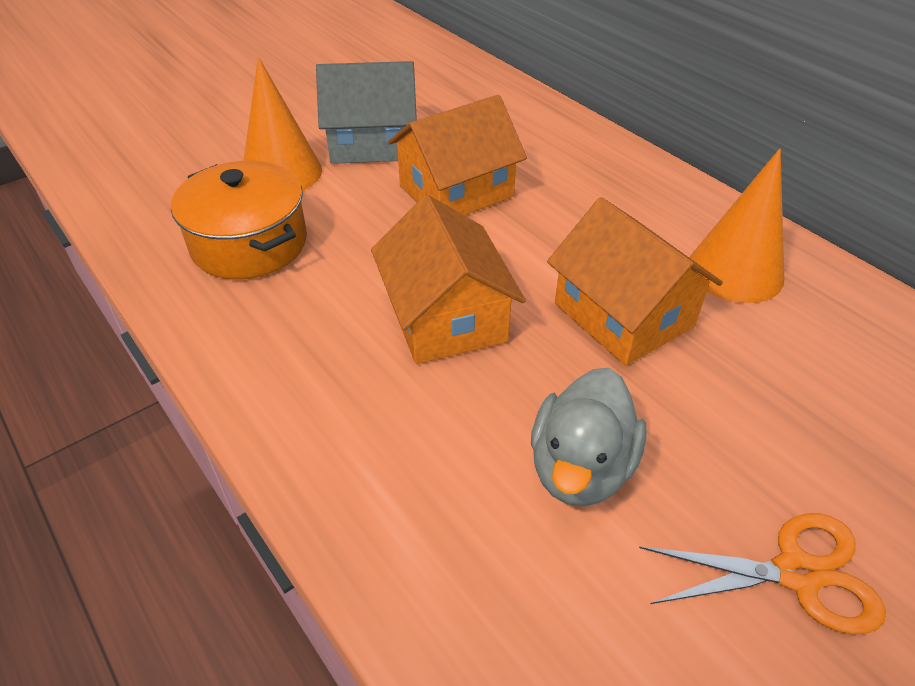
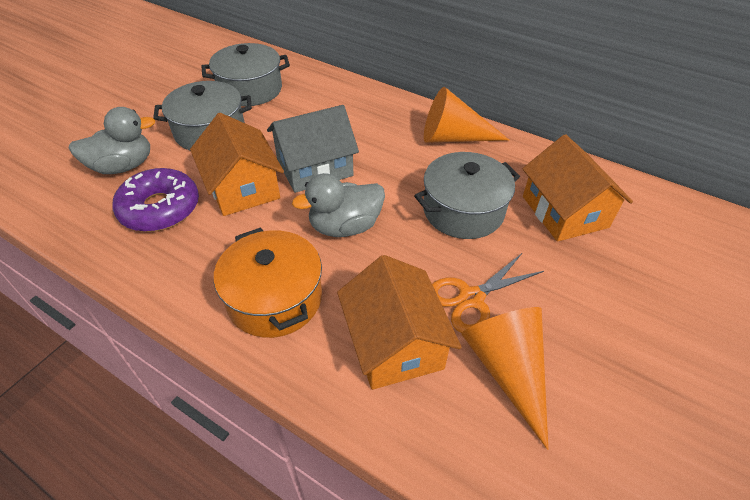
grey duck: [531,368,647,507] = 1 -> [69,107,156,174] [292,173,385,237] = 2
grey pot: none = 0 -> [153,81,252,151] [201,43,290,106] [414,152,520,239] = 3
purple donut: none = 0 -> [113,168,199,232] = 1

